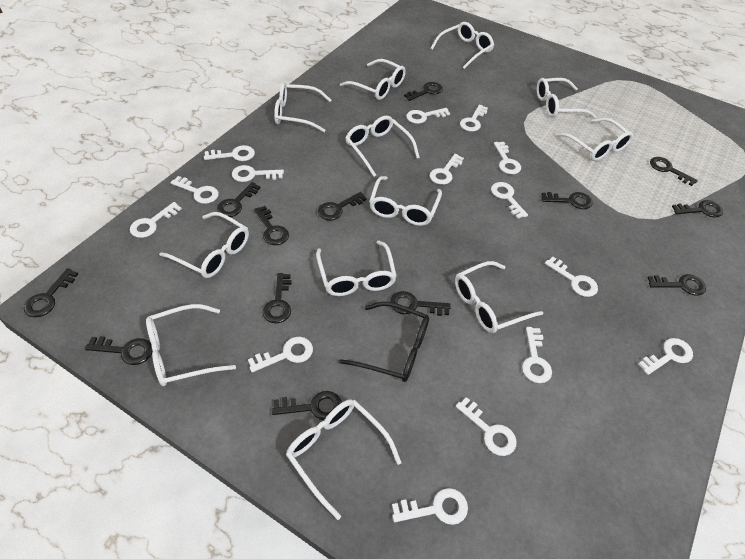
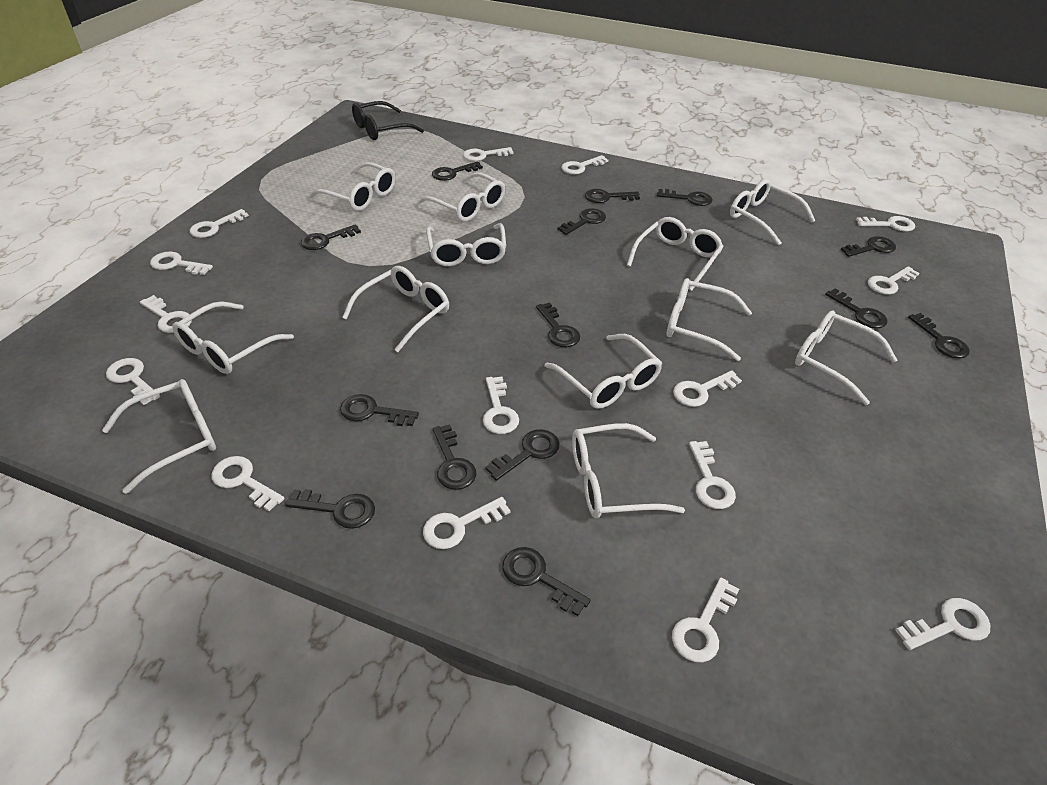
black key: [24,268,78,318] [85,336,152,365] [217,182,261,217] [254,206,289,245] [263,273,292,323] [272,391,342,420] [318,192,367,221] [390,291,451,316] [404,82,443,101] [541,192,593,209] [648,274,706,296] [650,157,698,186] [672,200,723,218] = 13 -> [285,489,375,529] [301,224,361,250] [340,394,419,426] [432,161,483,181] [433,424,476,490] [485,429,560,481] [502,547,591,616] [536,302,580,347] [557,208,606,235] [585,189,640,203] [657,189,712,206] [825,288,887,329] [840,236,896,257] [908,313,970,359] = 14

